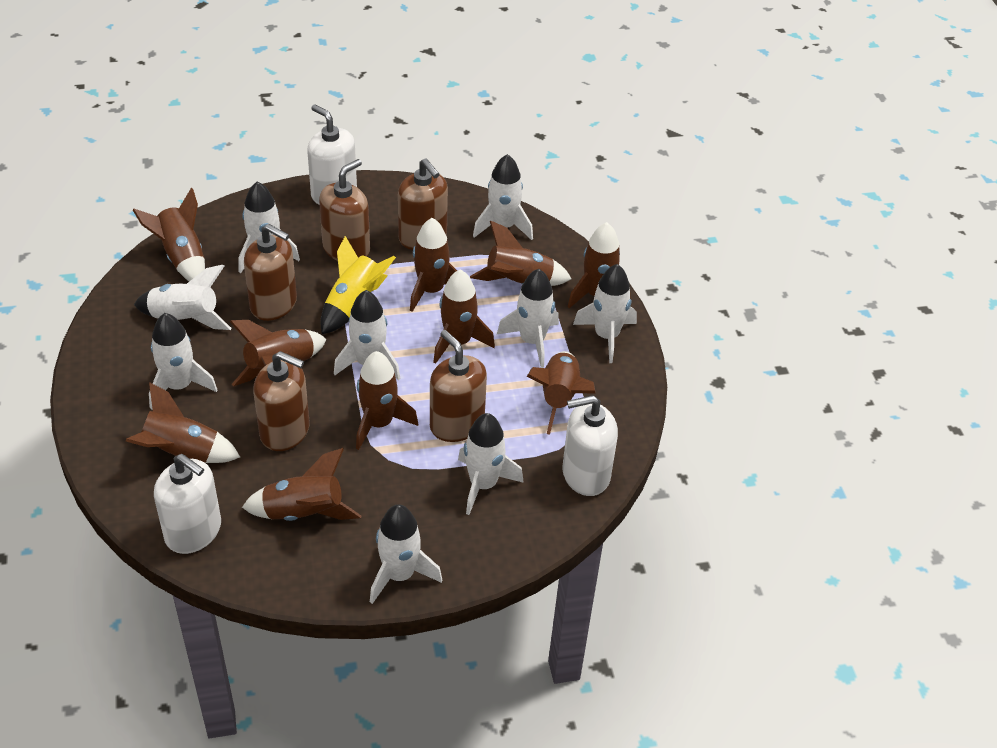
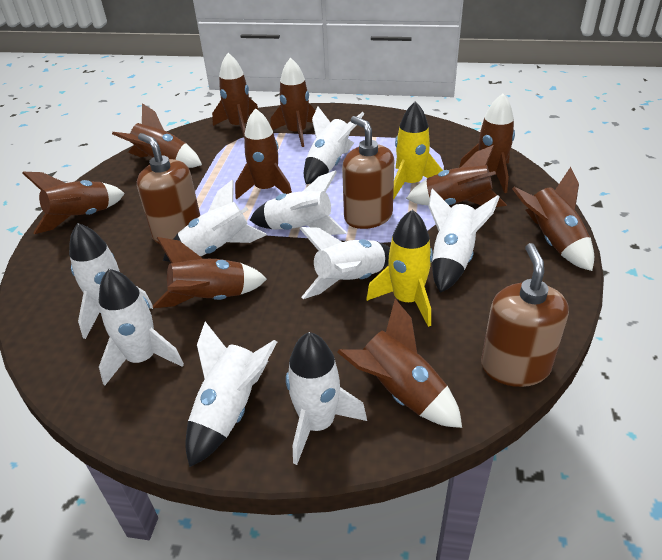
brown soap dispenser: [244,224,297,321] [253,351,310,451] [319,159,370,261] [398,159,448,250] [430,330,487,442] = 5 -> [137,133,200,244] [342,116,394,229] [481,243,569,387] = 3
white soap dispenser: [154,454,221,554] [307,104,357,205] [562,395,618,496] = 3 -> none = 0
yellow rocket: [321,236,396,334] = 1 -> [366,209,433,327] [393,101,443,199] = 2

